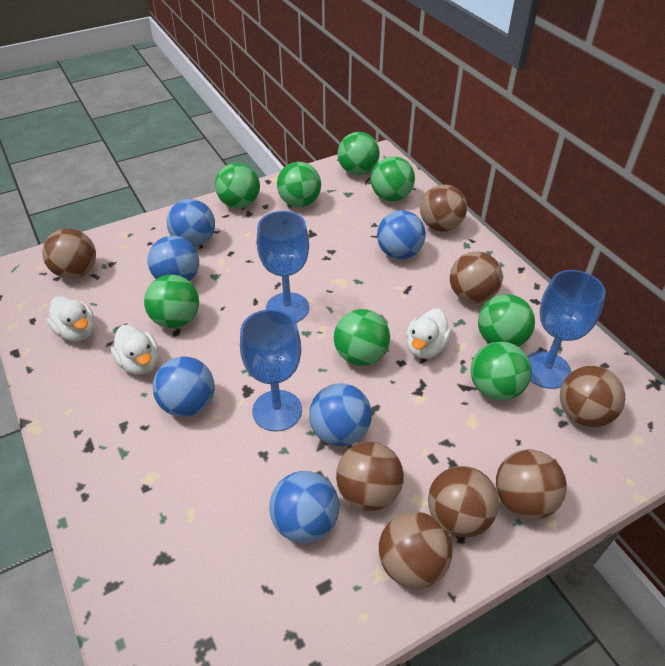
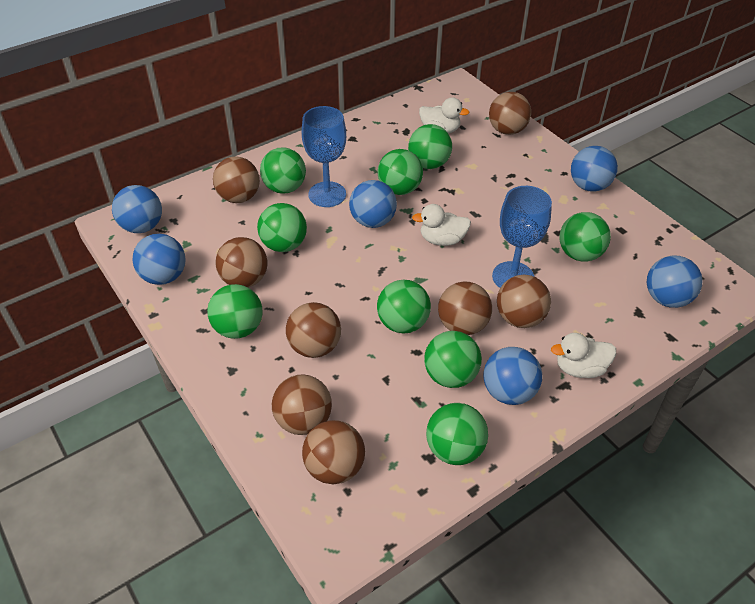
blue goblet: [240,309,302,432] [257,211,309,323] [527,270,606,389] = 3 -> [302,106,346,207] [492,186,552,288] = 2
green ball: [144,275,199,328] [215,163,260,209] [277,162,321,207] [334,309,390,366] [338,132,380,175] [371,156,415,202] [471,341,532,401] [478,294,535,347] = 8 -> [207,284,263,339] [257,203,307,252] [260,147,306,194] [377,279,431,333] [378,149,423,195] [408,124,452,169] [424,331,482,388] [426,403,488,465] [559,212,611,262] = 9

